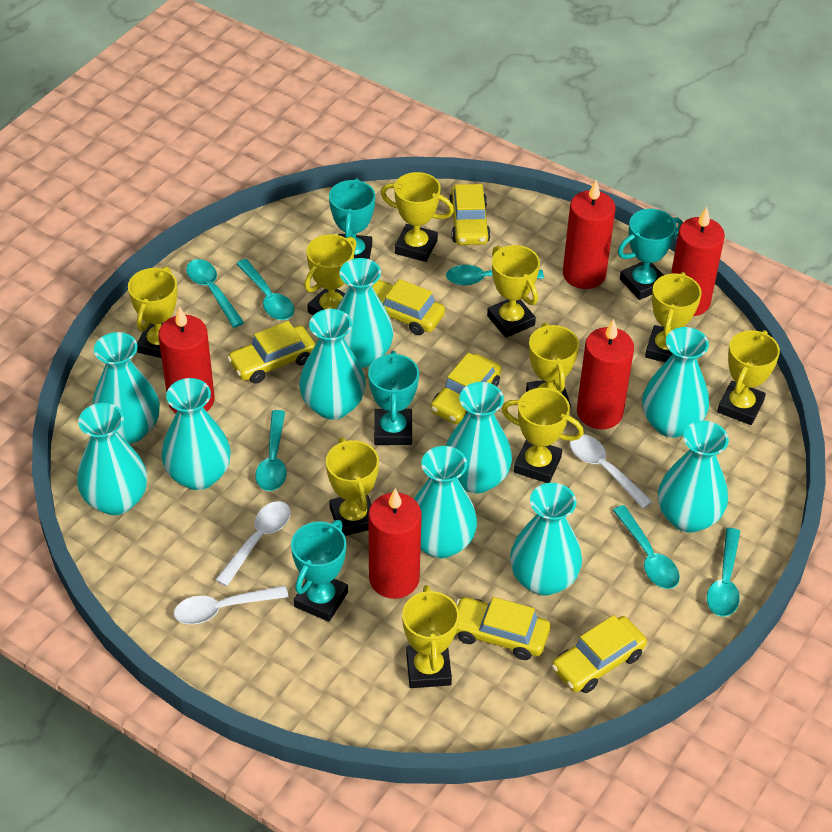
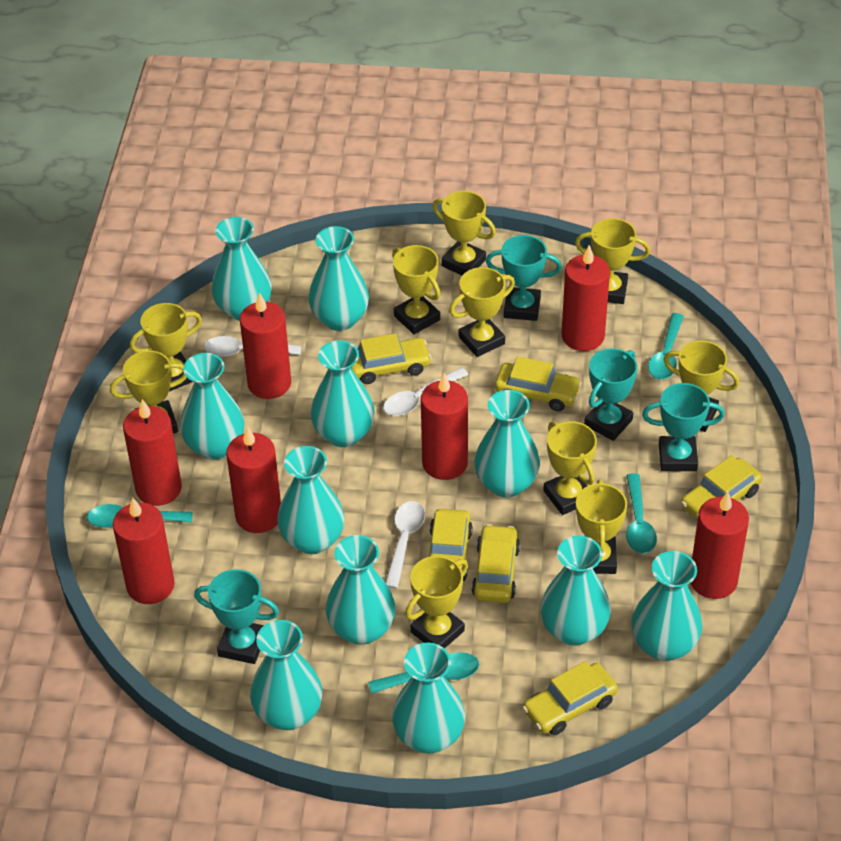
red candle: [158,306,215,413] [368,488,422,599] [563,180,615,289] [577,319,634,429] [671,207,725,316] = 5 -> [113,498,175,604] [123,399,182,506] [226,426,281,533] [240,292,291,399] [421,373,468,480] [562,245,610,351] [691,492,749,599] = 7
turquoise spoon: [186,259,244,328] [236,259,294,320] [255,410,287,491] [446,265,544,285] [613,505,680,589] [707,528,740,617] = 6 -> [87,504,193,528] [368,652,479,694] [626,473,657,554] [648,313,684,380] = 4
turquoise vase: [77,403,147,515] [92,332,160,444] [161,378,231,490] [299,309,366,420] [337,258,393,368] [414,446,477,558] [446,382,512,494] [510,483,582,596] [642,327,709,438] [658,421,729,533] = 10 -> [180,353,244,460] [211,217,272,321] [250,620,322,730] [277,446,344,554] [309,226,369,331] [311,340,375,447] [326,535,395,645] [392,643,465,753] [474,390,540,498] [541,536,611,646] [631,551,702,661] = 11

